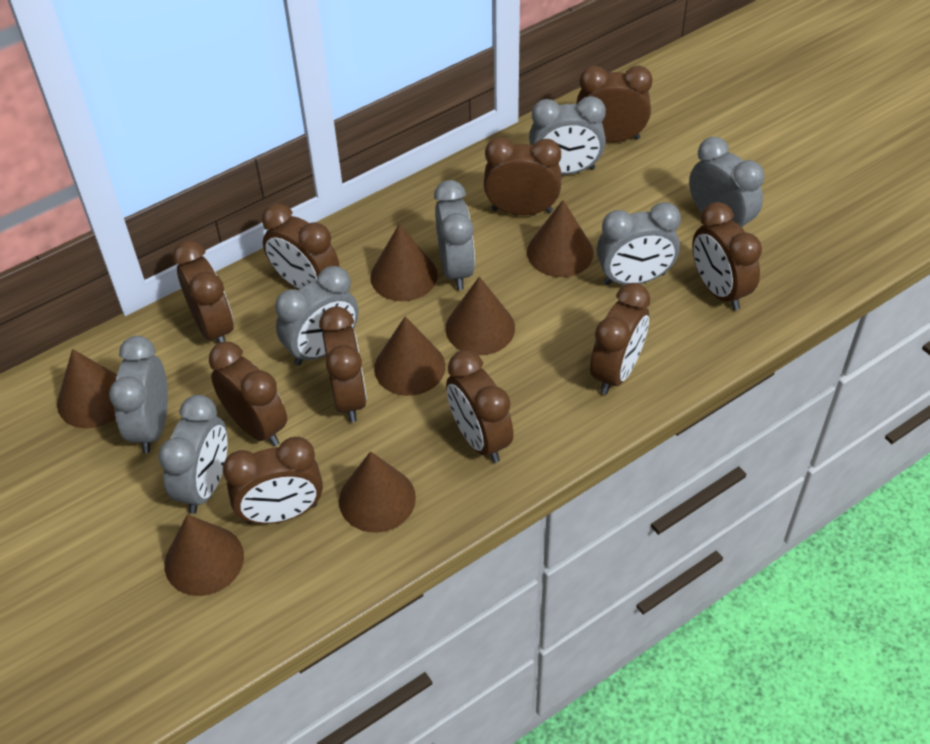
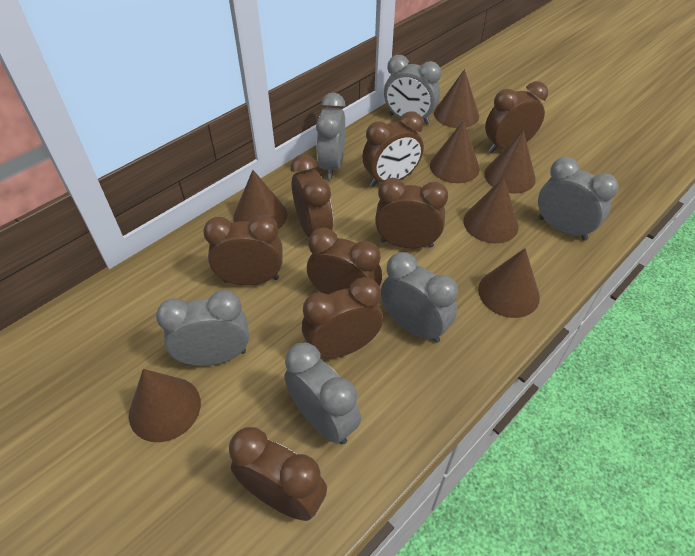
brown clock: [173,240,234,343] [209,342,287,446] [223,437,323,524] [262,203,339,289] [319,307,367,422] [446,350,514,463] [484,137,561,215] [576,66,653,142] [590,283,650,395] [692,202,762,310] = 10 -> [203,215,283,285] [229,427,327,521] [291,154,333,238] [302,277,383,359] [307,228,382,295] [362,111,424,187] [375,178,448,248] [485,81,548,153] = 8
grey clock: [109,336,168,453] [158,395,227,514] [275,266,359,365] [434,180,475,290] [529,96,606,175] [597,202,681,285] [689,137,764,227] = 7 -> [156,290,249,366] [284,342,361,444] [316,93,345,179] [381,252,458,343] [384,55,441,124] [538,157,619,241] = 6

